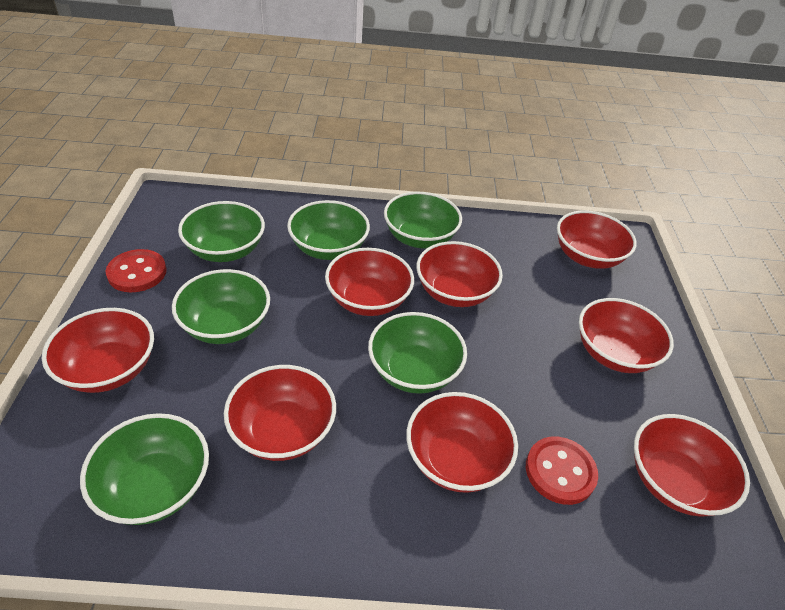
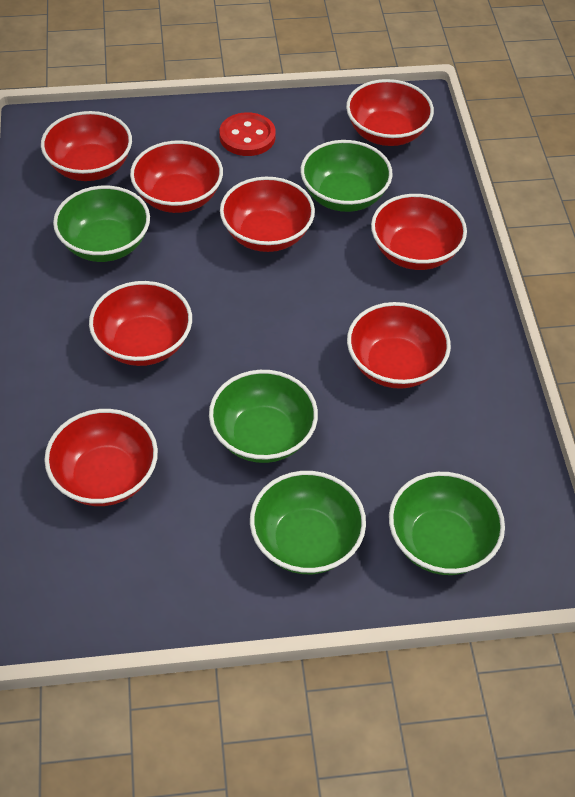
green bowl: [80,413,209,525] [172,269,270,344] [178,201,265,262] [287,200,370,260] [368,312,467,394] [384,192,462,248] = 6 -> [53,186,150,262] [209,370,318,463] [250,471,366,574] [301,140,393,212] [389,472,505,575] = 5
red button: [106,249,167,292] [526,437,598,505] = 2 -> [219,112,276,156] = 1

